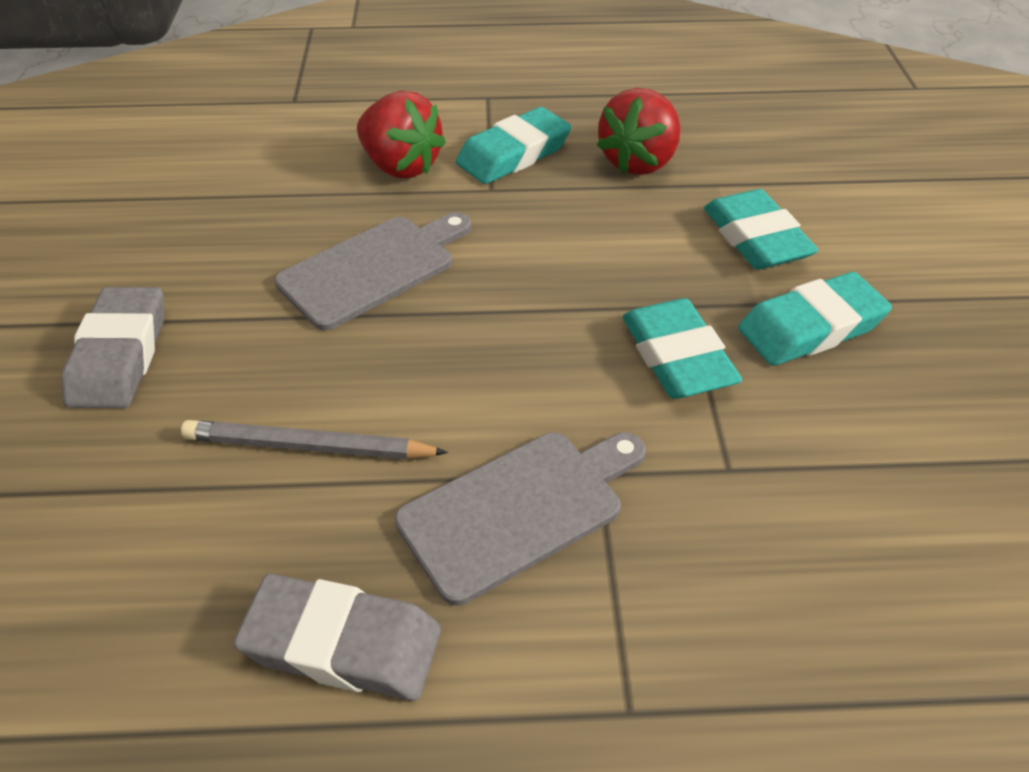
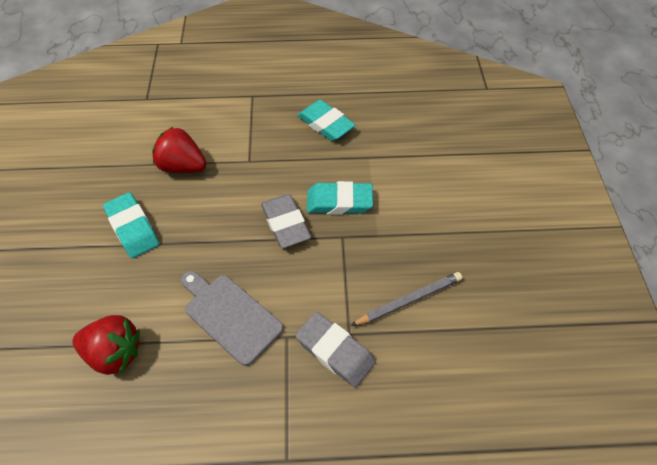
grey cutting board: [275,212,471,330] [395,432,646,605] = 2 -> [181,271,283,366] = 1
turquoise eraser: [456,107,571,184] [622,298,742,399] [704,189,818,270] [738,272,892,366] = 4 -> [103,192,159,258] [297,100,356,141] [307,181,373,214] = 3

